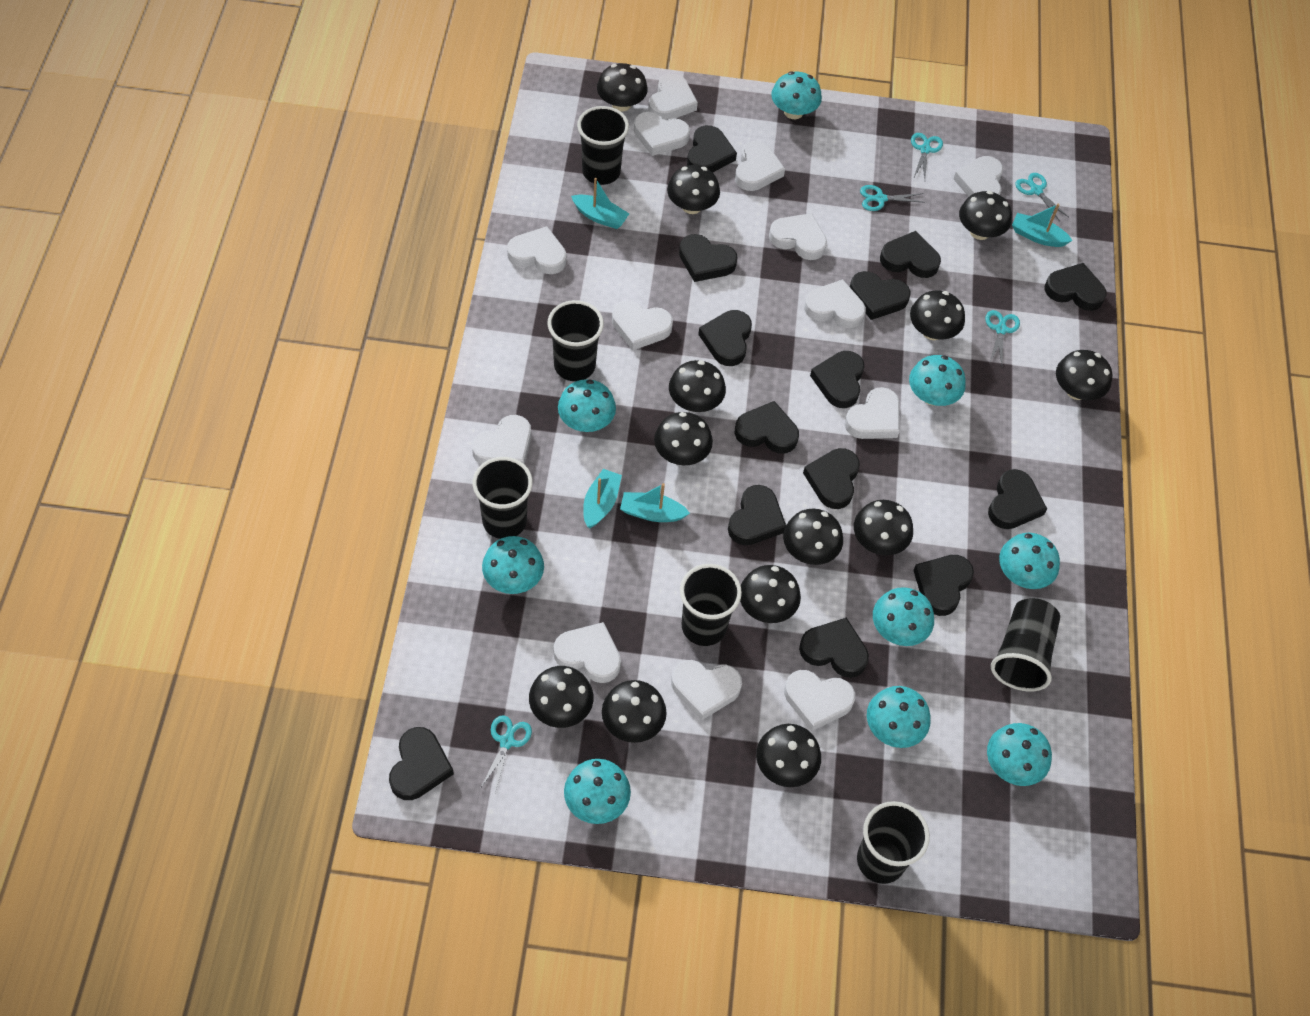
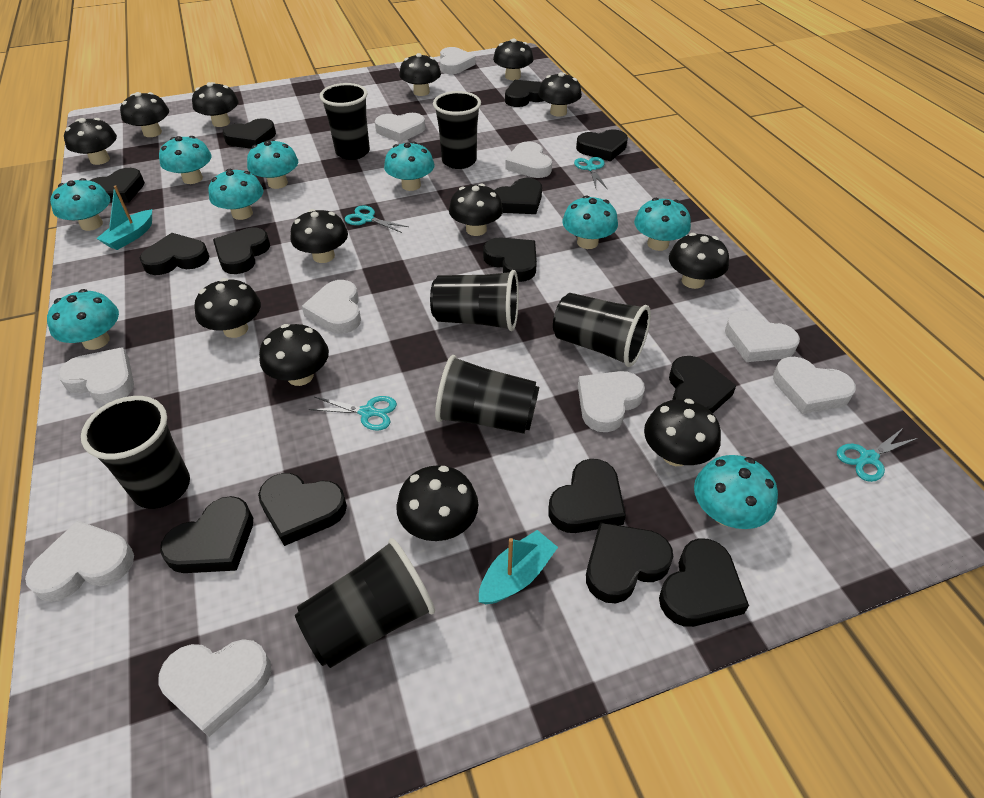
black cup: [472,457,533,539] [547,300,604,381] [577,106,629,185] [680,564,742,646] [857,801,930,884] [991,598,1060,692] = 6 -> [81,396,190,509] [295,538,435,668] [320,83,370,160] [430,270,519,331] [433,91,481,169] [435,355,539,434] [553,293,651,367] = 7
turquoise boat: [571,178,629,229] [583,469,622,528] [620,483,690,522] [1012,204,1072,247] = 4 -> [96,185,152,250] [479,530,558,604] = 2
turquoise scissors: [480,715,532,792] [860,185,925,211] [911,133,943,179] [985,310,1020,365] [1015,173,1069,221] = 5 -> [309,396,397,431] [344,205,409,233] [574,157,607,189] [837,427,918,482] = 4
white heart: [472,415,531,465] [507,226,566,274] [553,622,621,683] [612,300,673,350] [634,111,690,156] [648,74,698,119] [671,660,742,720] [735,141,785,191] [769,213,827,260] [784,670,855,731] [804,279,866,328] [844,387,900,439] [953,156,1003,197] = 13 -> [25,521,134,602] [58,347,134,404] [159,639,271,737] [302,280,361,334] [375,113,425,142] [440,47,476,74] [505,141,552,178] [578,371,645,432] [725,311,800,362] [773,357,856,414] = 10

